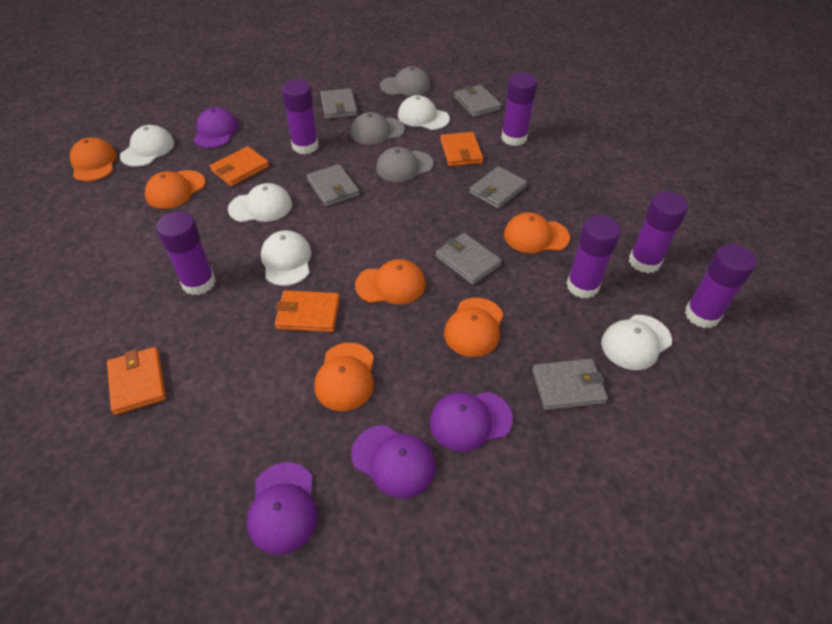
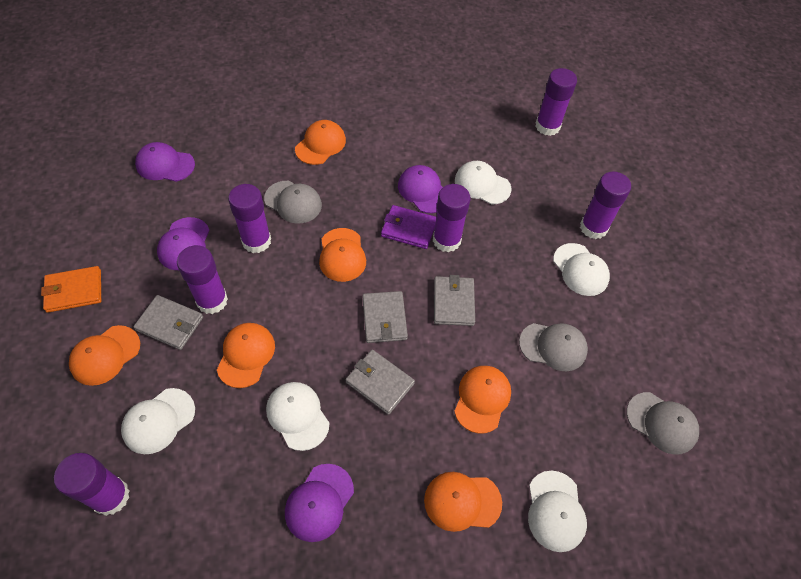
grey wallet: [307,164,359,207] [320,88,357,119] [435,233,502,285] [454,85,501,117] [469,166,527,209] [532,359,608,410] = 6 -> [134,295,203,350] [345,350,415,415] [363,291,408,343] [434,275,475,326] = 4
orange wallet: [107,347,166,415] [210,146,269,187] [275,290,340,332] [440,132,483,166] = 4 -> [41,266,101,313] = 1
purple wallet: none = 0 -> [381,205,436,249] = 1

